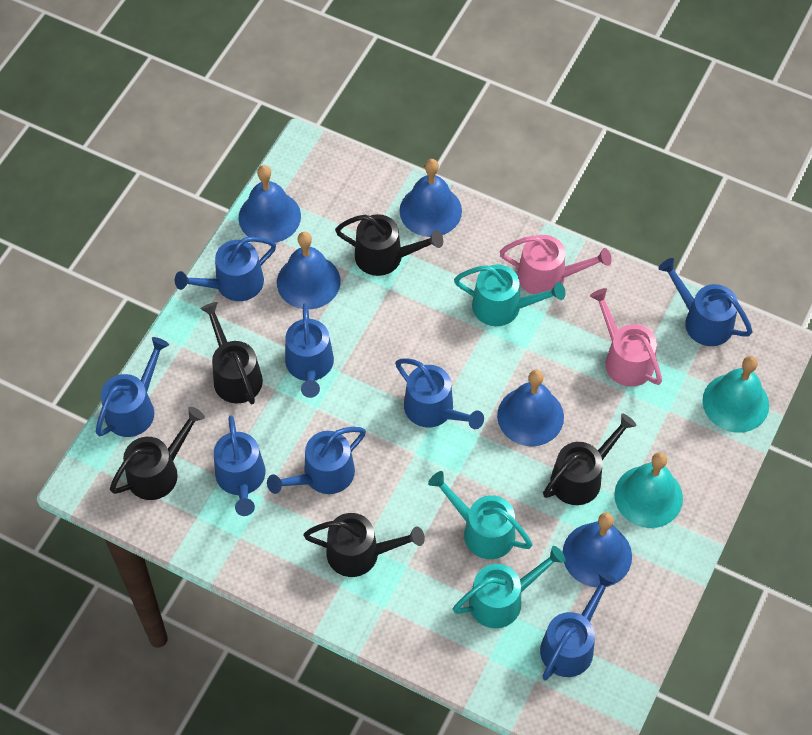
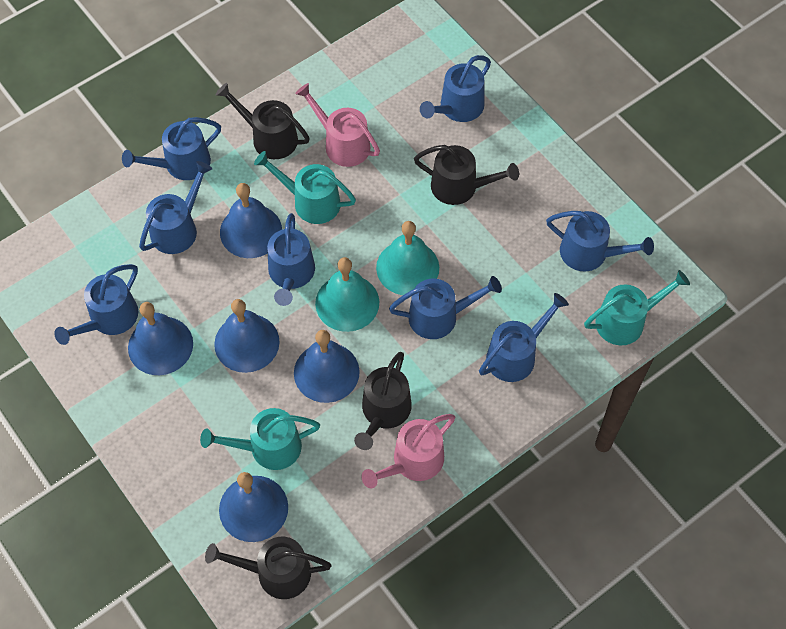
black watering can: [110,407,205,500] [200,302,263,404] [303,513,425,577] [335,214,443,276] [543,413,637,505] = 5 -> [205,537,331,599] [215,83,310,159] [354,352,412,450] [414,145,519,205] = 4

